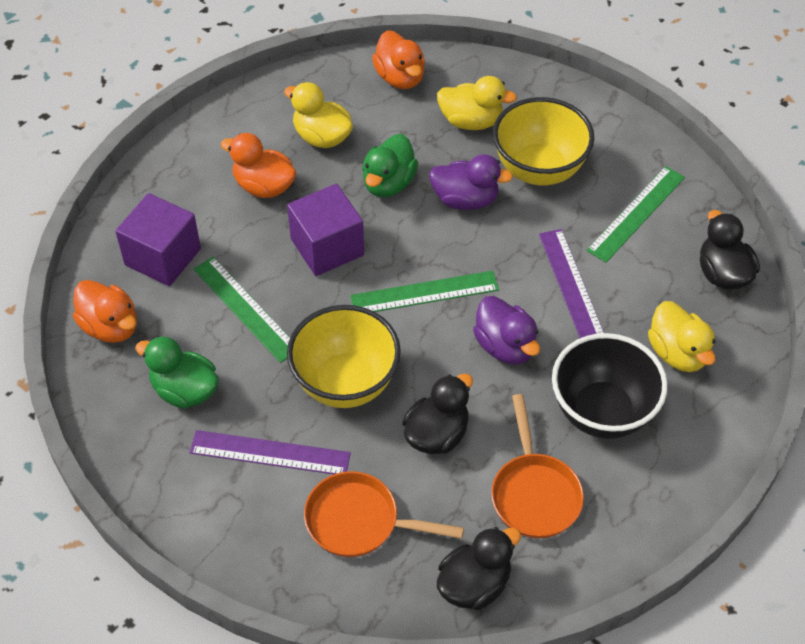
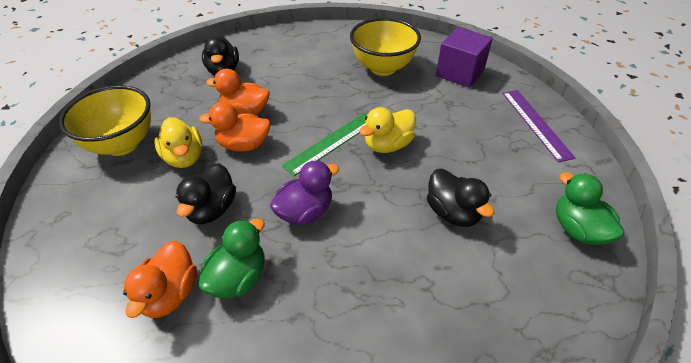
black bowl: [552,333,668,439] = 1 -> none = 0
green ruler: [194,257,290,363] [350,271,499,312] [586,166,685,263] = 3 -> [282,113,367,176] = 1
orange pan: [304,471,464,557] [491,394,584,539] = 2 -> none = 0
purple cube: [115,193,201,286] [287,184,364,276] = 2 -> [436,27,493,88] = 1
purple duck: [429,154,513,210] [473,296,540,364] = 2 -> [270,161,339,225] = 1
purple ruler: [189,430,351,474] [539,229,604,338] = 2 -> [502,90,576,162] = 1
yellow duck: [284,82,353,148] [437,76,517,130] [648,301,716,372] = 3 -> [154,117,202,168] [359,107,416,153] = 2

